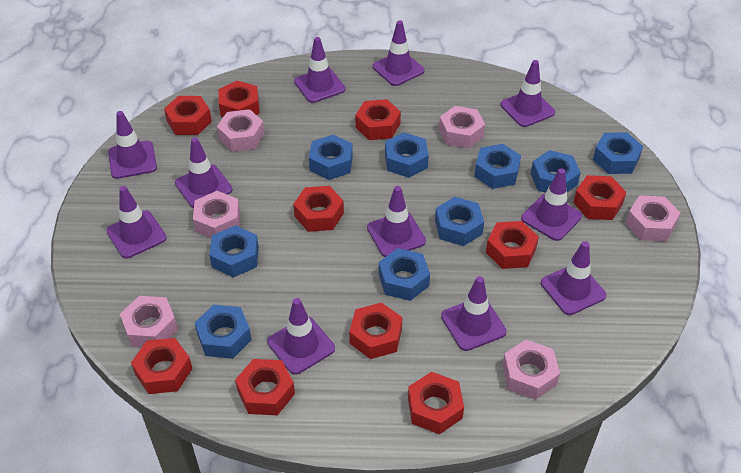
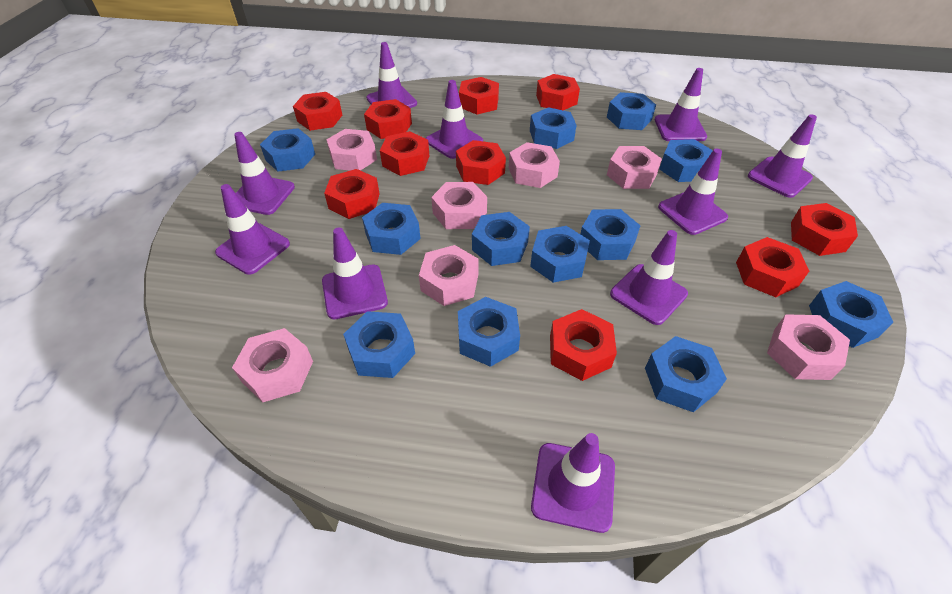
blue nut: [195,305,252,359] [209,225,259,277] [309,134,353,180] [379,248,430,301] [385,132,429,178] [435,197,484,246] [474,144,521,189] [531,150,581,193] [593,132,643,174] = 9 -> [260,128,315,172] [343,311,415,378] [362,203,421,255] [458,297,520,367] [472,212,530,266] [530,107,577,149] [530,226,590,283] [581,209,640,260] [607,92,656,130] [645,336,727,412] [659,139,713,182] [809,281,894,348] = 12
pink nut: [120,296,178,347] [193,191,240,238] [217,109,265,152] [439,106,485,149] [502,340,560,400] [626,195,680,241] = 6 -> [232,328,313,402] [326,129,377,171] [419,245,479,306] [431,182,487,229] [509,142,560,188] [607,146,662,189] [767,314,850,380] = 7
purple traffic cone: [106,186,167,258] [108,111,157,179] [175,137,232,208] [268,298,335,375] [294,37,345,103] [367,186,426,257] [373,20,425,86] [441,276,507,351] [501,60,555,127] [521,169,582,241] [541,241,606,315] = 11 -> [215,184,290,275] [234,132,295,215] [322,228,388,319] [366,42,417,108] [425,80,483,159] [531,433,615,533] [610,230,688,325] [655,68,707,141] [658,148,728,235] [748,114,817,198] = 10

